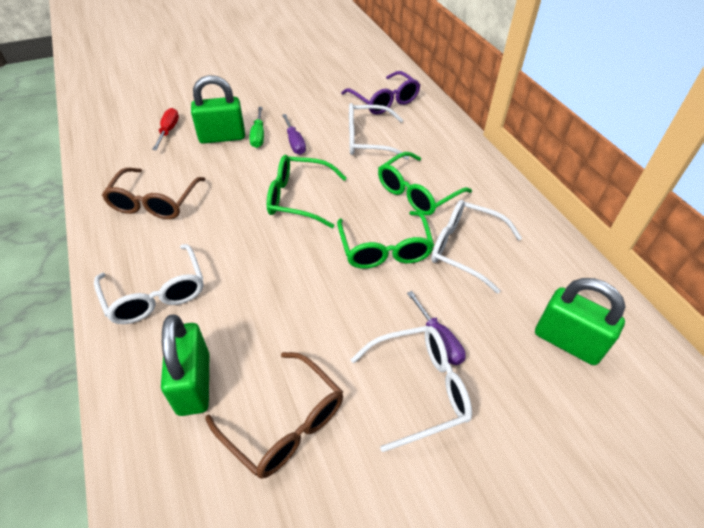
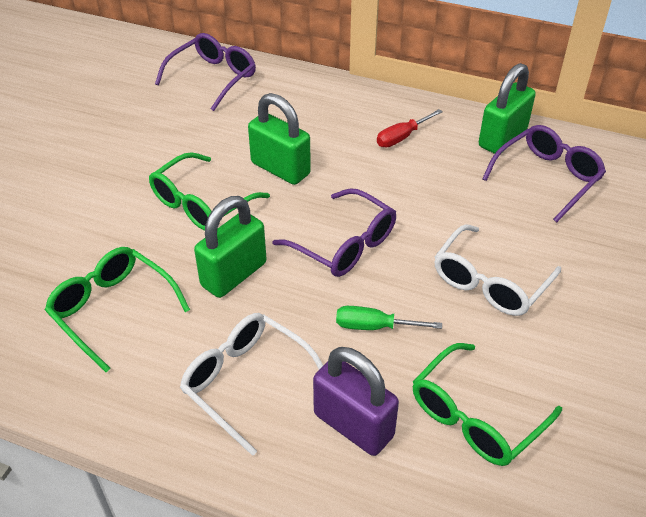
brown glasses: [102,168,205,219] [205,352,343,479] = 2 -> none = 0
purple glasses: [341,71,420,115] = 1 -> [155,33,256,111] [272,188,396,277] [482,125,606,223] = 3
purple padlock: none = 0 -> [313,347,399,456] = 1
purple screwdriver: [282,114,306,155] [407,291,466,365] = 2 -> none = 0
white glasses: [94,244,204,324] [349,103,409,160] [351,326,472,452] [431,200,522,293] = 4 -> [180,313,323,456] [435,224,561,316] = 2

